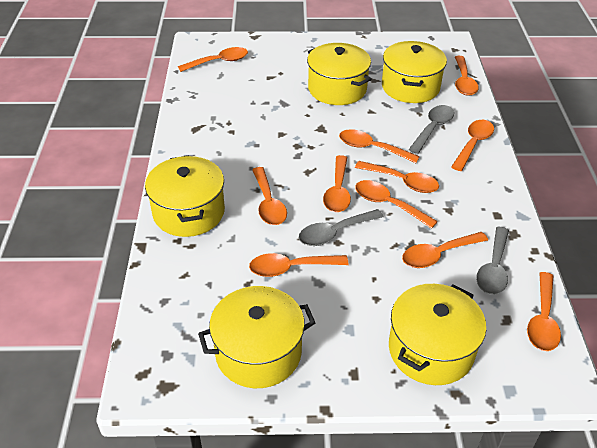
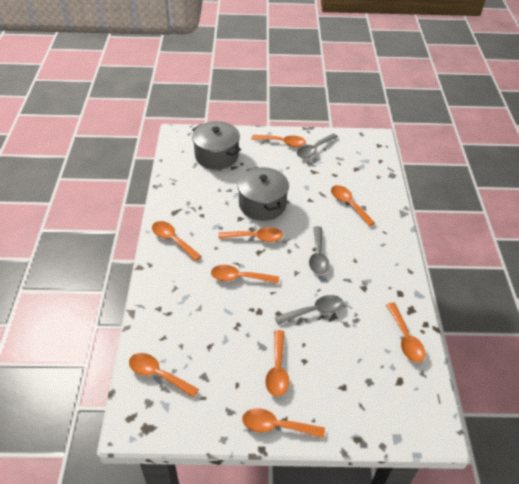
grey pot: none = 0 -> [192,121,241,170] [237,167,289,221] = 2
orange spoon: [178,47,248,72] [249,253,349,277] [252,167,287,225] [323,155,351,212] [339,129,420,163] [355,161,439,193] [355,180,438,229] [402,232,488,268] [451,120,494,171] [455,56,478,96] [527,272,561,351] = 11 -> [129,353,199,398] [152,221,202,261] [211,265,279,284] [218,227,283,242] [242,408,325,438] [251,135,306,147] [265,330,289,397] [331,185,375,226] [386,303,426,362] = 9
yellow pot: [145,156,225,237] [198,286,315,388] [307,43,372,105] [382,41,447,103] [389,284,486,385] = 5 -> none = 0

